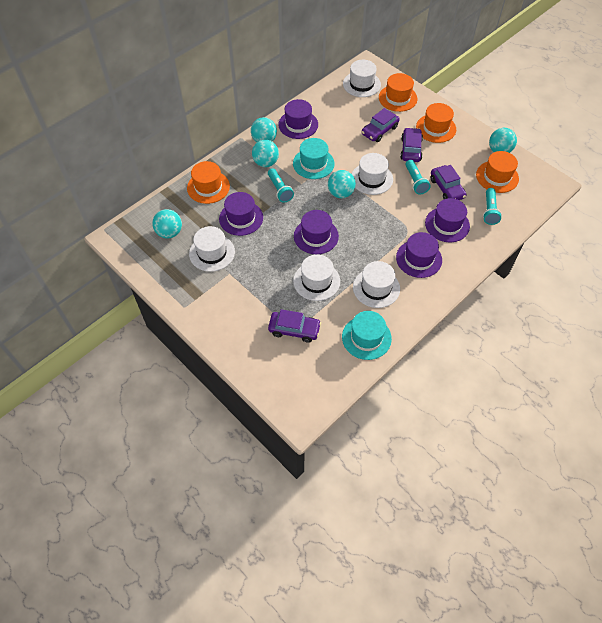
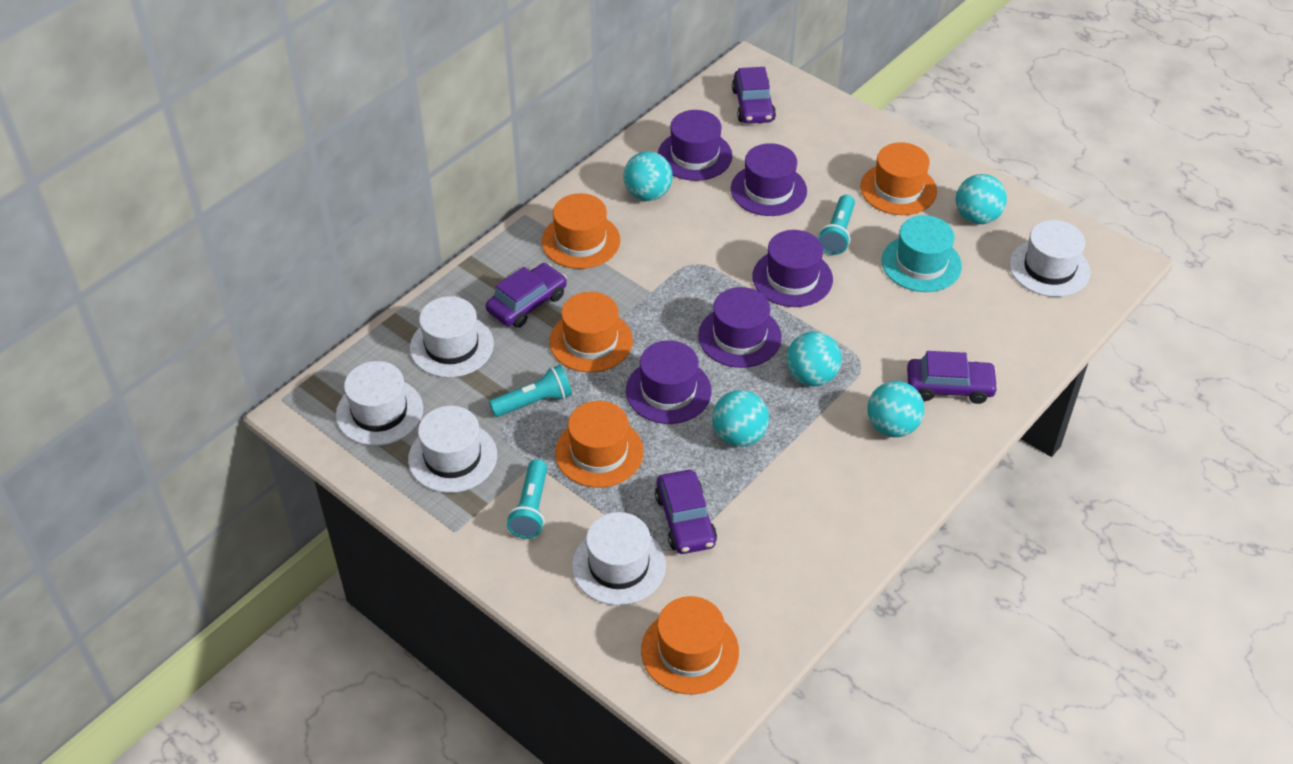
orange hat: [187,161,230,204] [379,73,417,112] [416,103,456,143] [476,151,519,193] = 4 -> [542,193,620,269] [549,292,633,372] [555,401,644,488] [641,596,739,694] [860,142,937,215] = 5
turquoise hat: [293,138,335,179] [342,311,392,360] = 2 -> [882,215,962,292] = 1

